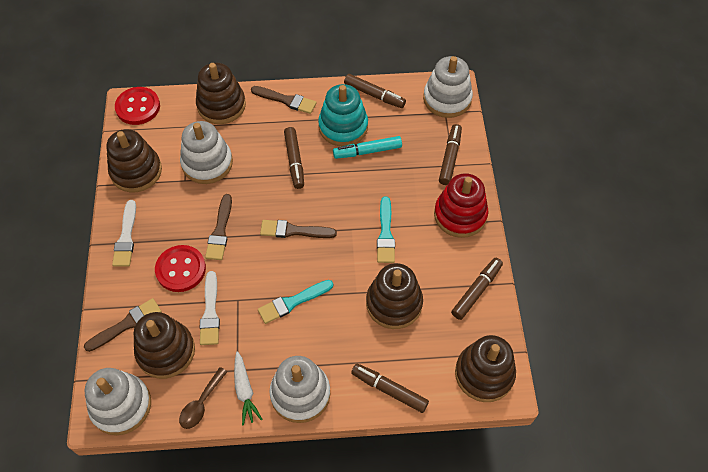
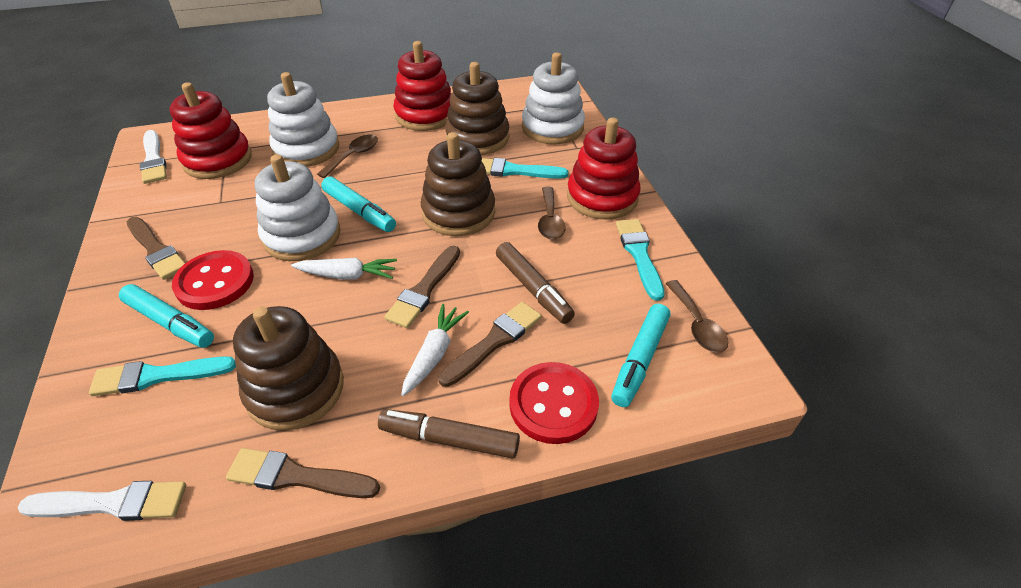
brown marker: [284,127,304,189] [344,74,406,108] [351,363,429,413] [439,124,462,185] [451,258,503,320] = 5 -> [378,409,520,459] [496,242,575,324] = 2
brown spoon: [179,367,227,429] = 1 -> [317,135,378,178] [538,187,566,240] [666,280,728,353] = 3
brown stacking toy: [106,129,162,192] [134,312,195,379] [196,63,246,124] [366,263,423,329] [455,335,516,402] = 5 -> [233,306,344,431] [420,132,495,236] [445,62,509,155] = 3
red stacking toy: [434,173,488,238] = 1 -> [170,82,252,179] [393,41,451,131] [567,118,641,220] = 3
turquoise brush: [258,280,333,324] [377,197,395,263] = 2 -> [89,356,236,396] [482,158,568,179] [616,219,664,301] = 3
turquoise marker: [333,136,402,159] = 1 -> [119,284,214,348] [321,176,396,232] [611,304,670,407] = 3
turquoise stacking toy: [318,84,368,146] = 1 -> none = 0
white carrot: [234,351,263,426] = 1 -> [291,257,397,280] [401,304,469,396] = 2
white stacking toy: [84,368,151,435] [180,121,233,184] [269,356,330,423] [423,56,473,118] = 4 -> [255,154,340,261] [267,72,339,167] [522,52,585,144] = 3

